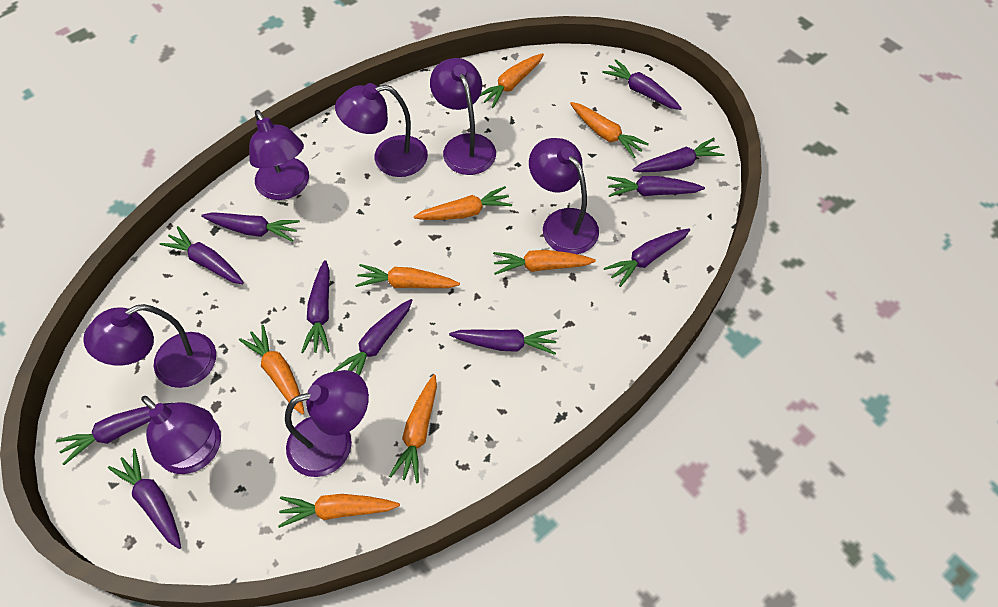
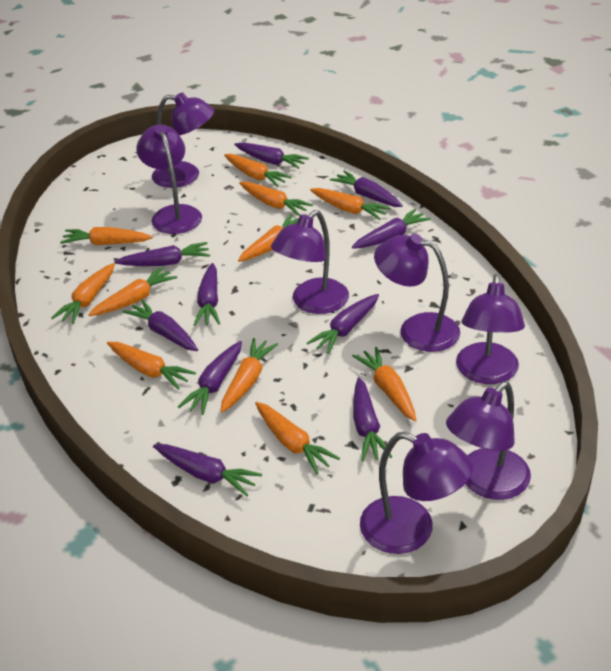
orange carrot: [239,325,304,414] [278,494,400,528] [355,264,460,288] [389,375,437,483] [414,186,512,220] [480,53,544,108] [493,250,596,275] [570,102,649,158] = 8 -> [51,263,115,324] [60,227,153,245] [88,266,178,316] [107,342,196,390] [221,338,278,412] [224,154,292,187] [238,214,299,262] [239,181,313,216] [255,402,340,474] [310,188,391,220] [352,347,416,421] = 11
purple carrot: [56,403,173,465] [108,448,181,549] [160,226,244,284] [201,212,300,242] [301,260,330,353] [333,299,412,376] [449,329,557,355] [602,59,682,110] [604,228,690,287] [607,176,705,197] [632,138,724,172] = 11 -> [115,242,210,266] [123,299,198,351] [153,444,262,496] [178,341,242,415] [193,263,220,326] [234,142,309,169] [307,294,379,354] [330,170,403,207] [352,209,431,249] [353,377,392,462] = 10

